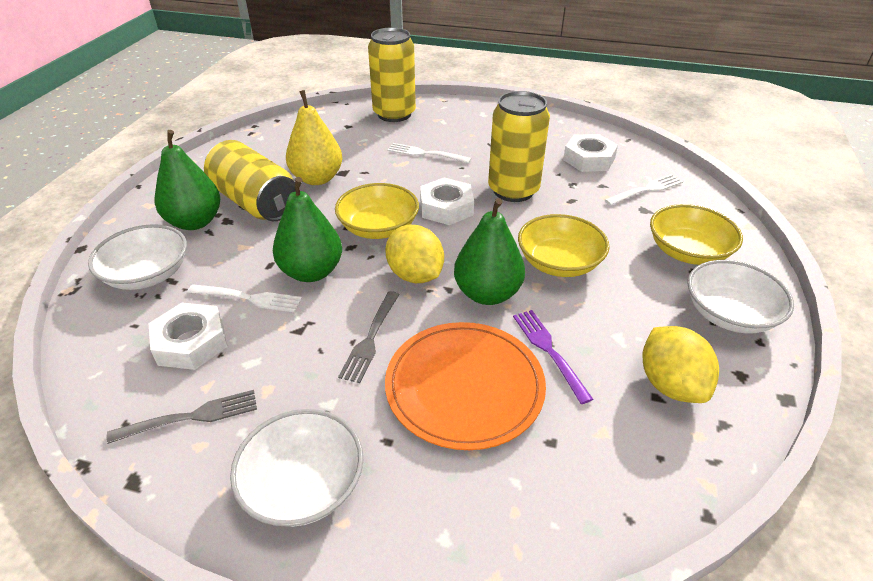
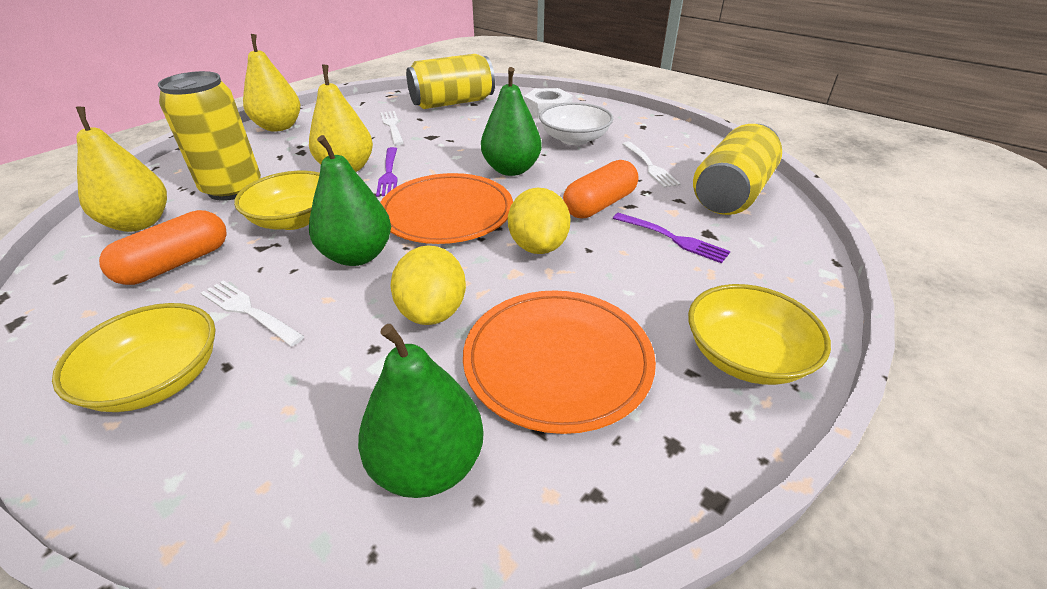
grey fork: [107,390,257,444] [338,291,400,383] = 2 -> none = 0
orange capsule: none = 0 -> [99,210,227,285] [563,160,638,218] = 2
orange plate: [385,322,546,450] = 1 -> [380,173,513,244] [463,290,656,434] = 2
purple fork: [513,310,593,404] = 1 -> [376,147,398,197] [613,213,730,263] = 2
white bowl: [88,224,187,290] [230,409,363,527] [687,260,794,333] = 3 -> [539,102,613,145] = 1
white nut: [148,303,227,370] [420,177,474,225] [563,134,618,172] = 3 -> [524,88,573,118] = 1
yellow pear: [286,90,343,185] = 1 -> [76,107,167,232] [243,34,301,132] [309,65,373,172] = 3

